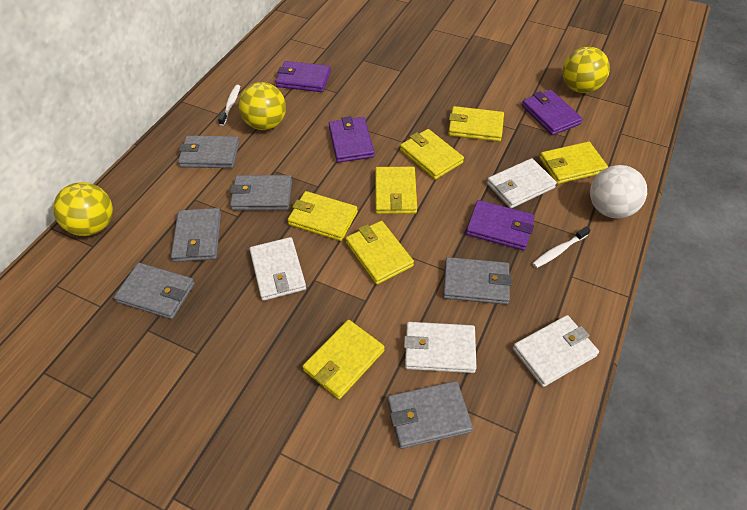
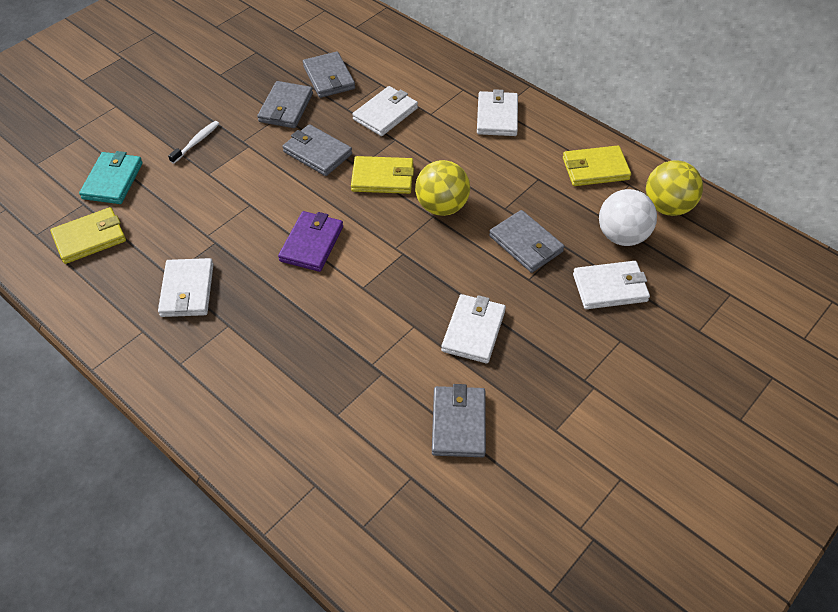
grey wallet: [114,263,195,319] [171,208,221,262] [178,136,239,168] [230,175,292,210] [387,381,473,449] [443,257,512,305] = 6 -> [257,81,313,128] [282,124,352,176] [303,51,355,98] [432,384,486,457] [489,210,564,273] = 5
purple wallet: [276,61,331,92] [329,116,374,163] [466,200,535,251] [522,90,583,135] = 4 -> [278,211,343,272] = 1
turquoise wallet: none = 0 -> [79,151,143,204] = 1
white toothbrush: [218,85,240,126] [532,226,590,268] = 2 -> [168,121,219,164] = 1
white wallet: [250,237,306,301] [404,322,476,373] [487,158,557,208] [513,315,599,387] = 4 -> [158,258,214,317] [352,86,418,136] [441,294,506,363] [477,89,518,136] [573,261,650,309] = 5
yellow ball: [53,182,113,236] [239,82,286,130] [563,47,610,93] = 3 -> [415,160,470,216] [646,160,703,216] = 2
yellow wallet: [288,191,358,241] [302,320,385,399] [346,221,414,285] [375,167,417,214] [400,129,464,180] [448,106,504,142] [539,142,608,184] = 7 -> [50,207,126,264] [351,156,414,194] [563,145,631,186] = 3

